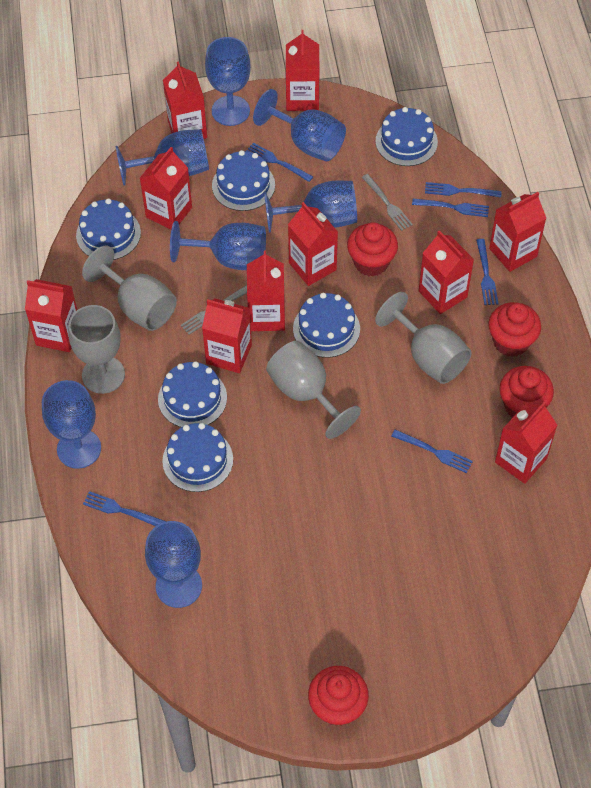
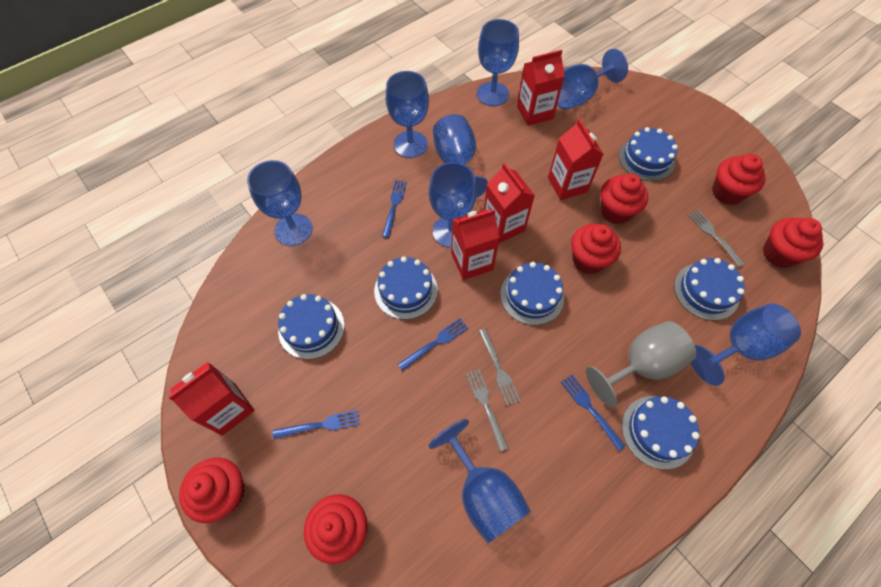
blue fork: [83,491,166,526] [246,143,313,182] [391,429,473,473] [412,198,489,217] [425,182,502,198] [476,239,499,305] = 6 -> [273,410,360,439] [382,180,407,238] [398,318,468,371] [561,374,625,451] = 4
blue goblet: [42,380,101,469] [116,129,209,186] [145,521,202,608] [170,221,266,270] [205,37,251,126] [253,89,346,162] [264,181,357,232] = 7 -> [247,160,313,246] [386,71,429,158] [429,162,477,248] [429,419,531,543] [433,114,488,198] [477,19,519,106] [557,49,628,110] [690,304,801,386] = 8
grey fork: [181,286,247,335] [362,174,413,231] = 2 -> [466,369,509,452] [478,328,521,406] [688,210,745,267] = 3
grey goblet: [68,305,125,394] [82,246,177,331] [266,340,361,439] [375,292,472,384] = 4 -> [586,321,696,408] = 1
red carton: [25,279,77,352] [140,147,192,229] [163,61,207,139] [202,298,252,373] [247,251,285,331] [286,30,320,111] [288,202,338,286] [419,230,474,314] [489,192,546,272] [495,402,558,484] = 10 -> [168,362,255,436] [451,209,500,280] [484,163,535,243] [517,50,565,126] [548,119,603,200] = 5
red cupcake: [308,666,369,726] [347,222,398,276] [488,302,541,357] [499,366,554,418] = 4 -> [179,458,245,523] [304,494,367,564] [571,224,621,274] [601,173,648,224] [712,154,766,205] [763,218,823,268] = 6

